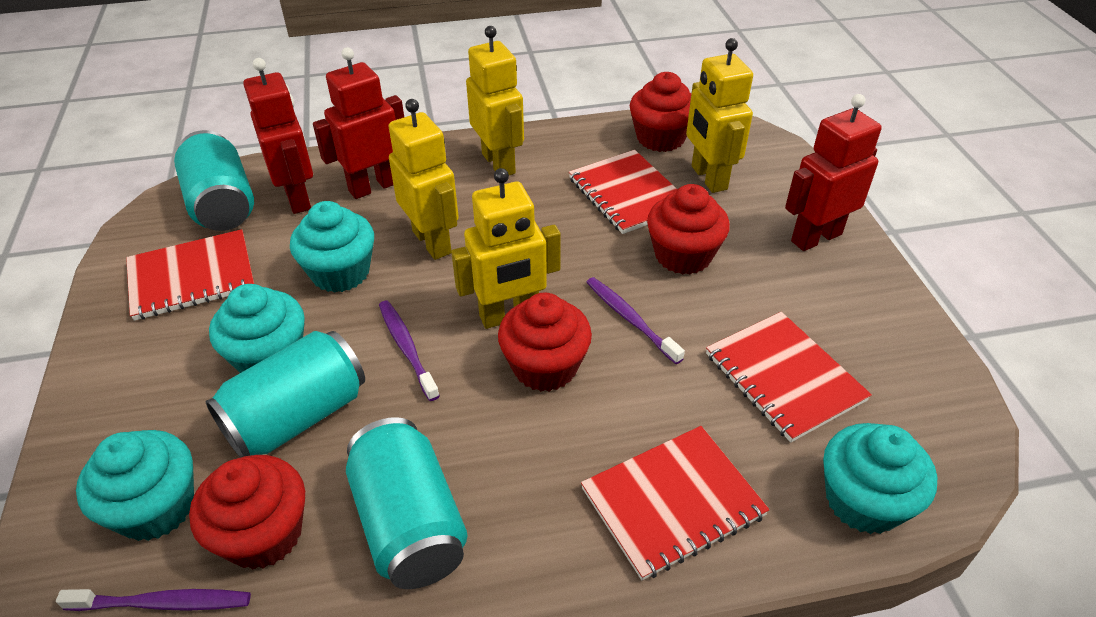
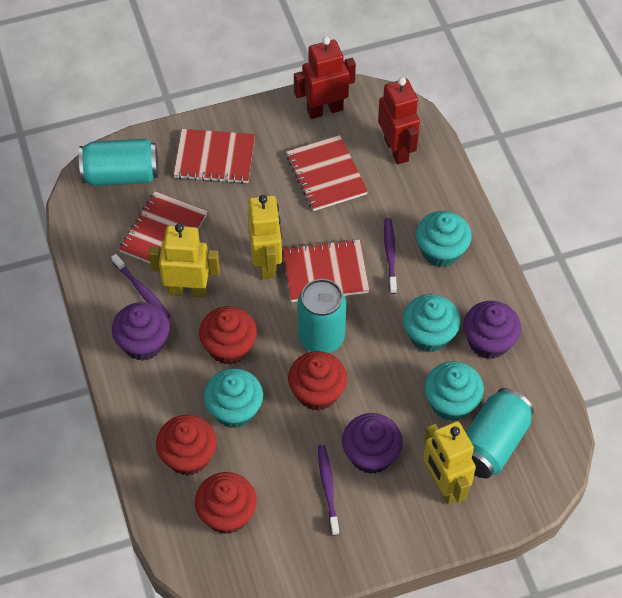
purple cupcake: none = 0 -> [112,302,170,361] [342,413,403,474] [463,301,521,359] = 3
red robot: [244,58,313,214] [313,47,404,199] [785,94,882,251] = 3 -> [294,37,356,119] [378,77,420,164] = 2
yellow robot: [389,99,459,260] [451,168,561,329] [466,26,524,175] [686,38,753,193] = 4 -> [149,223,220,298] [247,195,282,279] [423,421,476,504] = 3

